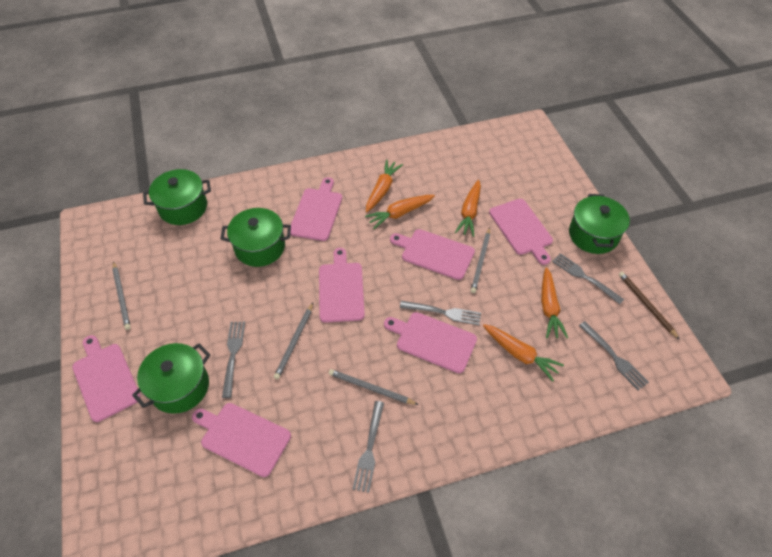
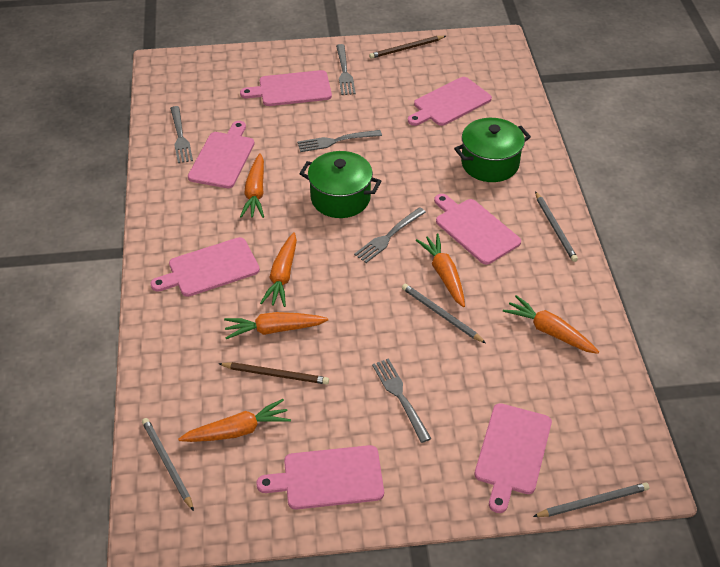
brown pencil: [619,272,680,340] = 1 -> [219,362,329,384] [369,36,446,59] = 2
green pot: [132,343,210,414] [143,169,211,225] [220,208,291,267] [569,194,630,254] = 4 -> [299,151,381,218] [454,118,531,182] = 2
orange carrot: [365,195,435,229] [366,160,403,212] [455,180,481,237] [483,324,564,381] [541,267,568,338] = 5 -> [178,399,291,442] [224,312,328,339] [240,153,264,218] [260,232,297,307] [416,234,465,307] [503,295,599,354] = 6

